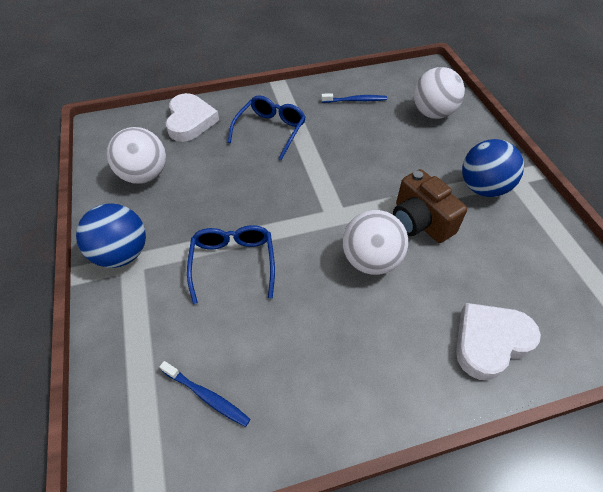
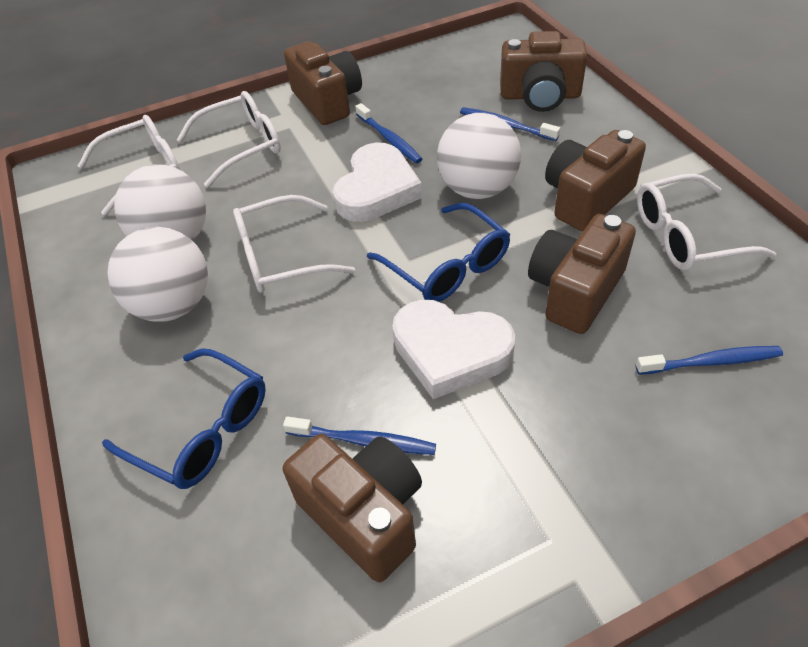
blue ball: [76,203,146,268] [462,139,524,197] = 2 -> none = 0
blue toothbrush: [160,361,251,427] [321,93,387,103] = 2 -> [283,416,436,455] [355,103,422,163] [460,107,560,141] [636,346,783,375] = 4
brown camera: [393,169,467,243] = 1 -> [283,434,422,583] [284,41,362,125] [500,31,587,112] [528,214,636,334] [545,130,646,232] = 5
white glasses: none = 0 -> [78,115,180,216] [177,91,281,187] [233,195,355,293] [637,173,776,270] = 4

